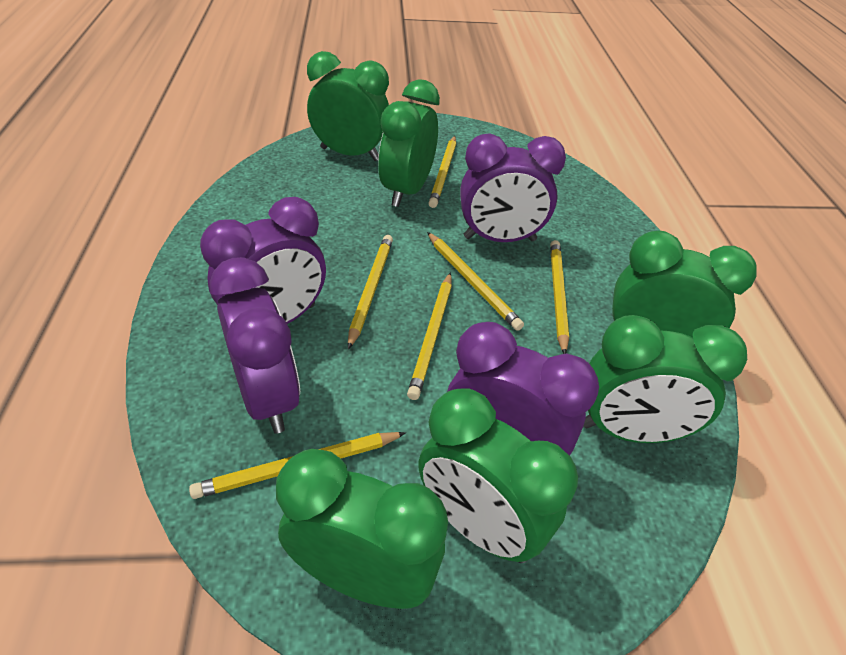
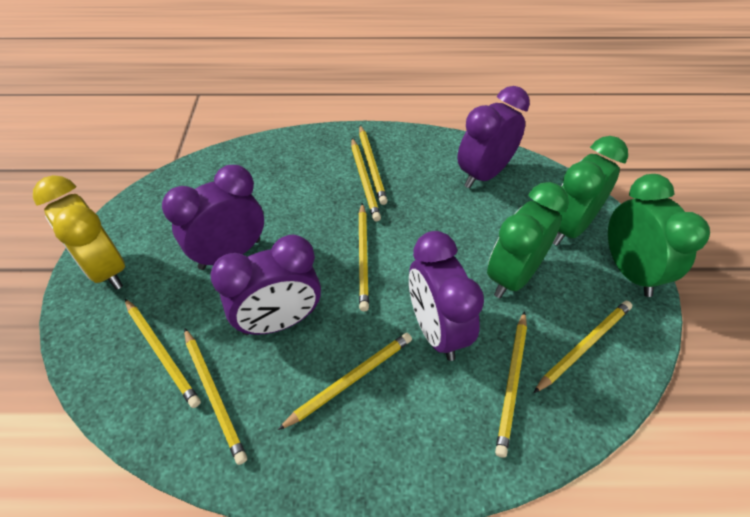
green clock: [276,449,448,609] [307,51,389,161] [378,79,440,207] [418,388,578,563] [584,315,747,443] [612,230,757,337] = 6 -> [487,182,569,298] [553,136,628,246] [608,174,710,297] = 3
yellow clock: none = 0 -> [33,175,125,290] = 1
yellow pencil: [189,432,406,499] [348,235,393,349] [407,272,452,400] [427,232,524,331] [428,136,456,208] [550,240,569,354] = 6 -> [125,299,201,408] [184,328,247,465] [278,333,412,430] [351,138,381,221] [358,203,369,311] [359,125,388,205] [495,311,527,458] [534,301,632,393] = 8

